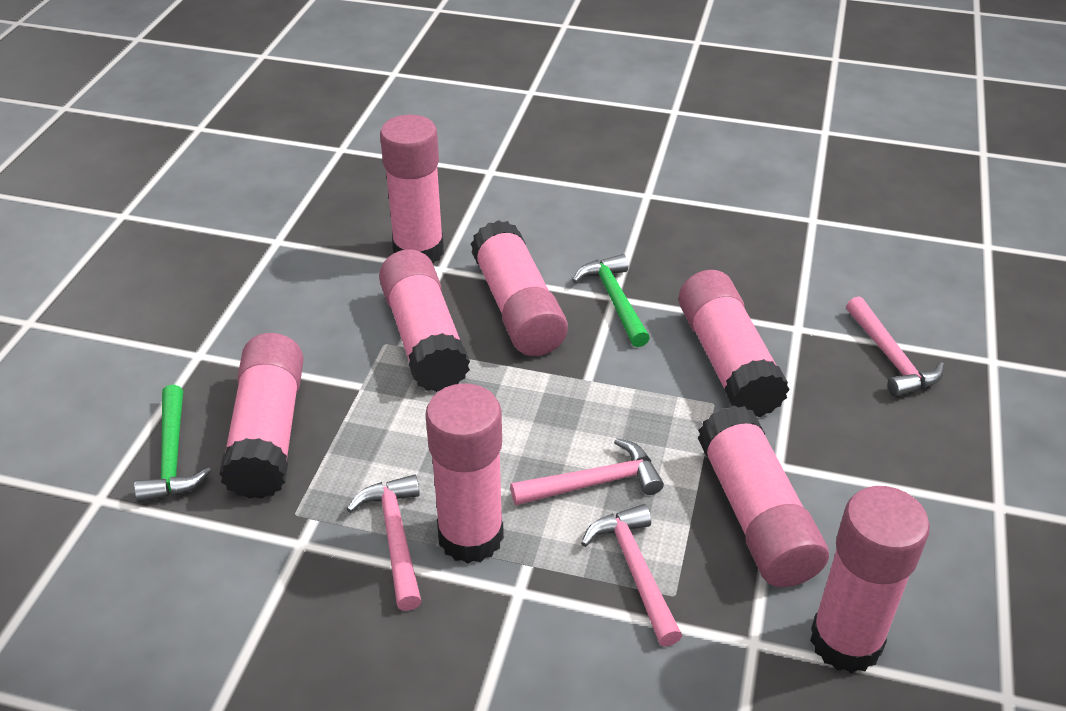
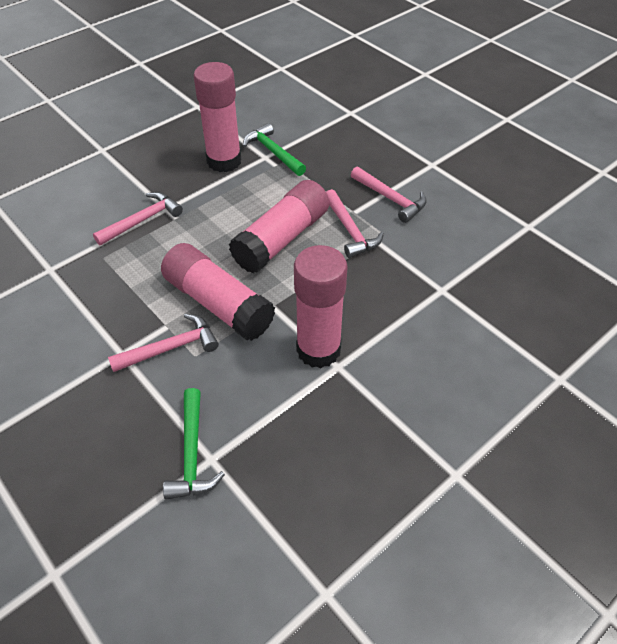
pink glue stick: [219,333,304,499] [379,249,470,392] [380,115,444,264] [425,383,504,564] [471,220,568,356] [679,270,790,417] [698,405,829,587] [810,486,930,673] = 8 -> [161,243,275,341] [193,62,241,172] [229,180,329,273] [294,245,348,368] = 4

